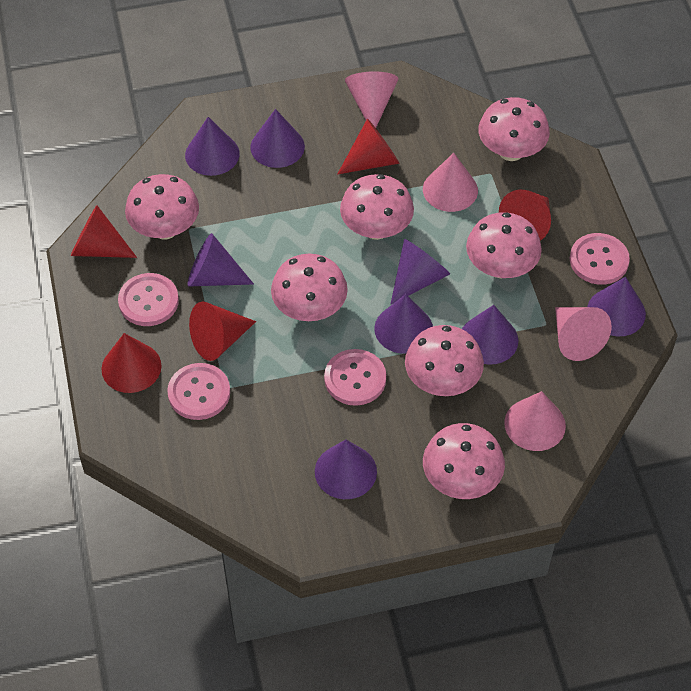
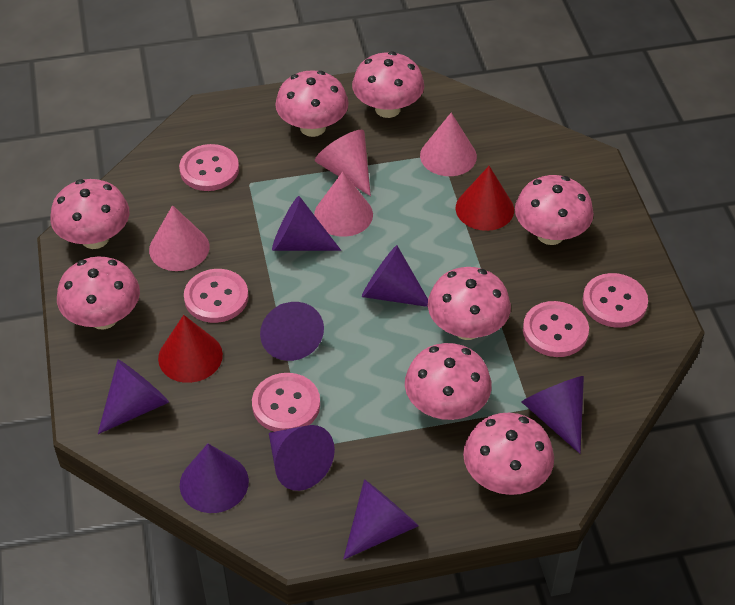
pink button: [118,273,179,326] [167,363,230,420] [324,349,386,406] [570,233,630,285] = 4 -> [179,144,239,191] [184,269,248,323] [252,373,320,432] [523,301,589,357] [583,273,648,328] = 5
pink mushroom: [125,174,199,239] [271,254,348,321] [340,174,414,240] [405,325,484,396] [423,423,505,499] [466,212,542,278] [478,97,550,161] = 7 -> [50,179,129,249] [57,257,140,329] [275,70,349,137] [352,51,424,118] [405,343,492,420] [428,267,511,340] [463,413,554,495] [515,175,594,245] = 8
red cone: [71,205,137,258] [102,333,161,393] [189,302,256,361] [338,118,399,174] [499,190,551,241] = 5 -> [158,315,223,383] [456,166,514,231] = 2

